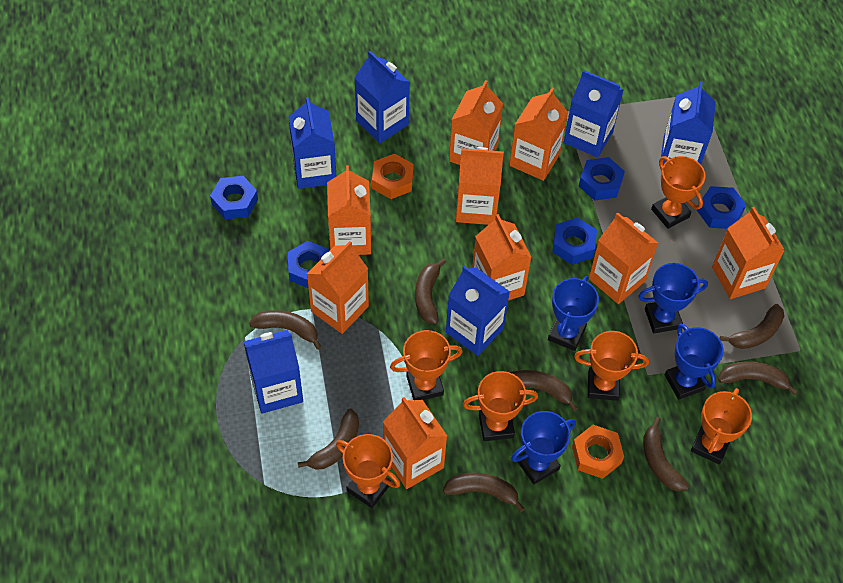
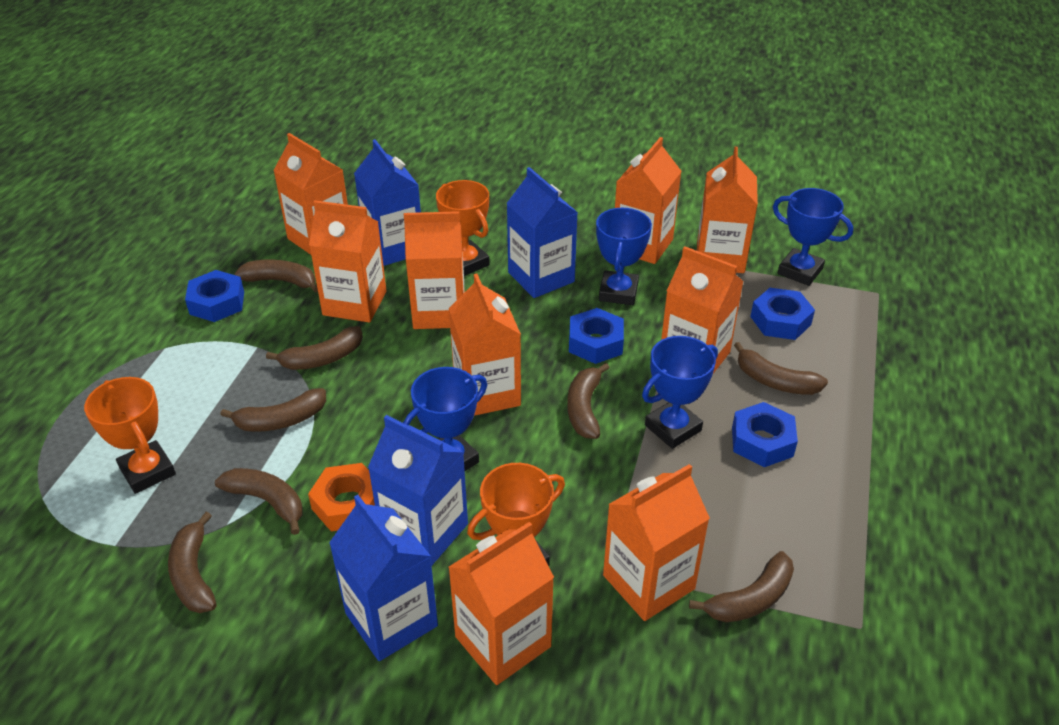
blue carton: [243,330,303,414] [289,97,336,189] [355,51,410,143] [446,266,510,356] [564,70,624,157] [661,82,716,165] = 6 -> [329,495,438,661] [354,139,421,266] [368,415,468,566] [506,167,578,298] = 4
blue nut: [210,176,258,220] [288,241,329,288] [552,217,597,265] [579,157,625,201] [697,186,746,229] = 5 -> [185,270,244,322] [569,308,624,364] [732,402,798,467] [750,288,815,340] = 4
orange nut: [372,154,414,199] [572,425,624,479] = 2 -> [308,463,375,531] = 1
orange trophy: [336,434,400,508] [390,330,463,400] [463,371,538,441] [574,331,649,401] [651,156,706,229] [691,388,752,465] = 6 -> [84,377,176,494] [436,180,490,276] [467,463,565,566] = 3

